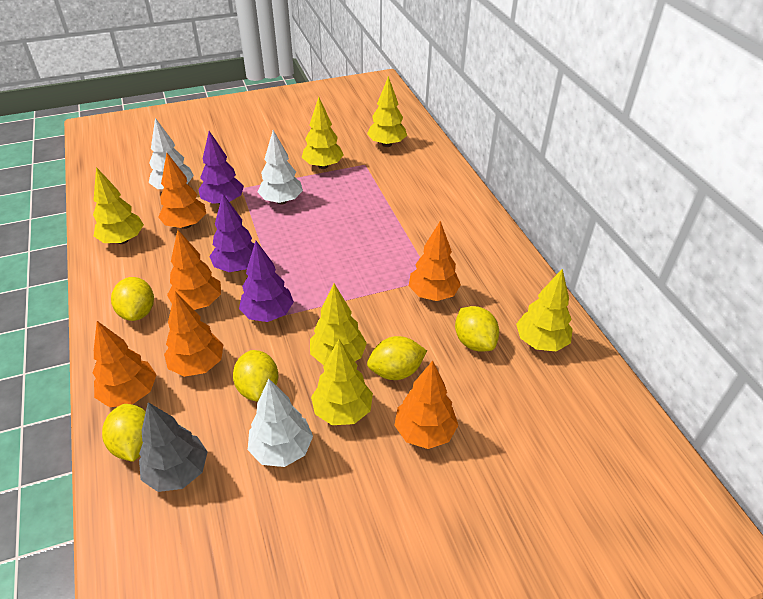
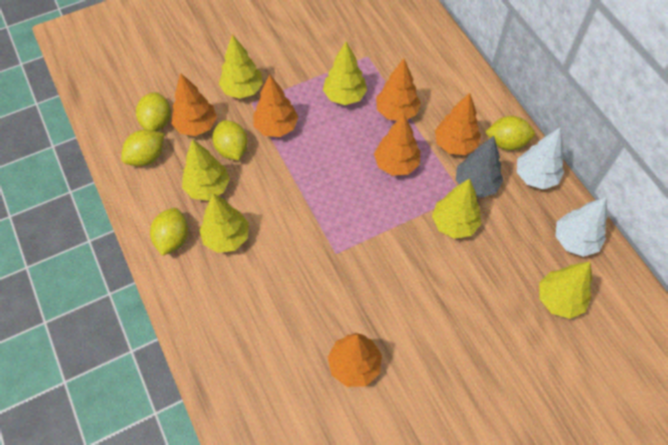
purple tree: [198,131,244,205] [209,194,254,272] [239,241,294,322] = 3 -> none = 0
white tree: [149,118,194,189] [248,379,313,467] [258,130,303,204] = 3 -> [517,127,564,190] [555,197,608,257] = 2

